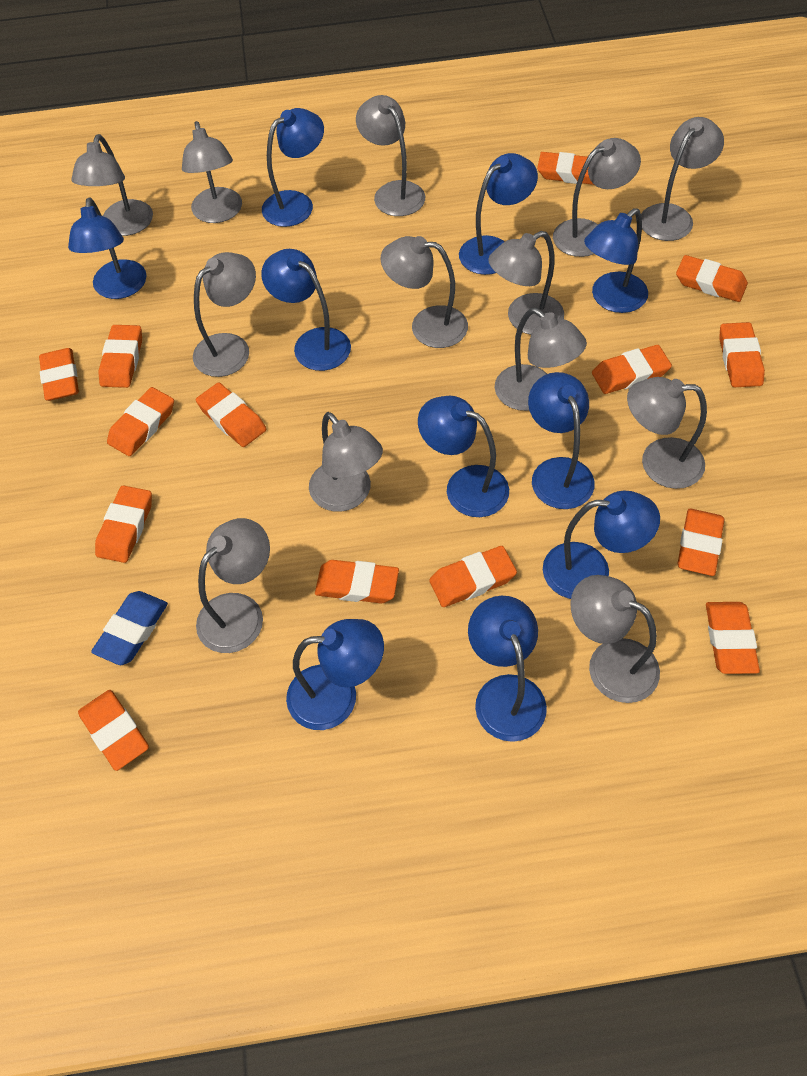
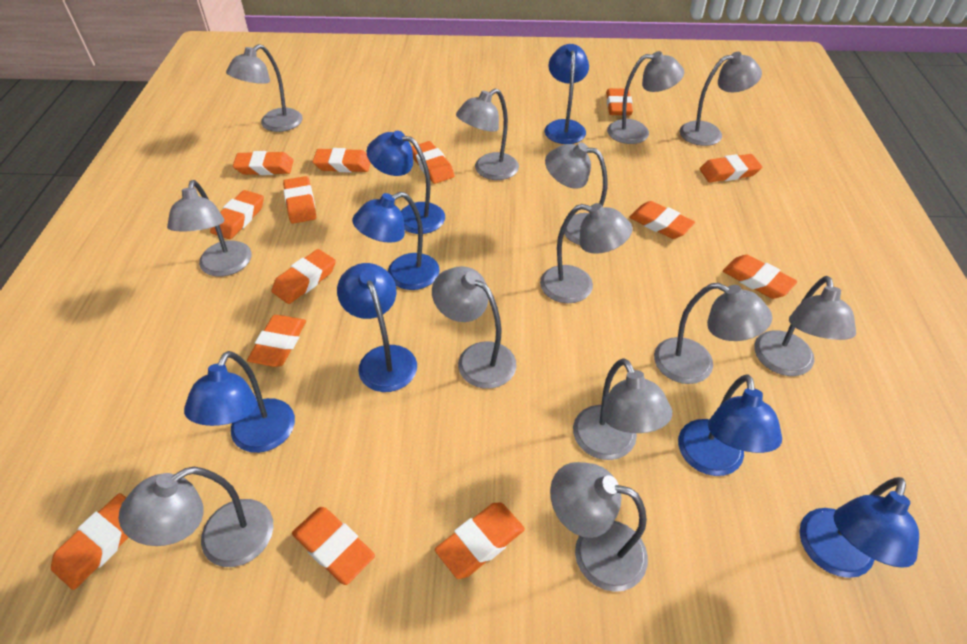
blue eraser: [91,591,168,665] = 1 -> none = 0
blue lamp: [68,197,146,299] [261,249,351,371] [262,108,324,227] [286,619,384,730] [418,396,509,517] [459,153,538,275] [468,596,547,742] [528,372,595,509] [543,491,660,599] [584,208,648,313] = 10 -> [184,351,295,453] [337,263,417,392] [352,192,440,290] [367,131,445,234] [544,44,589,144] [678,374,782,476] [800,477,919,578] = 7

